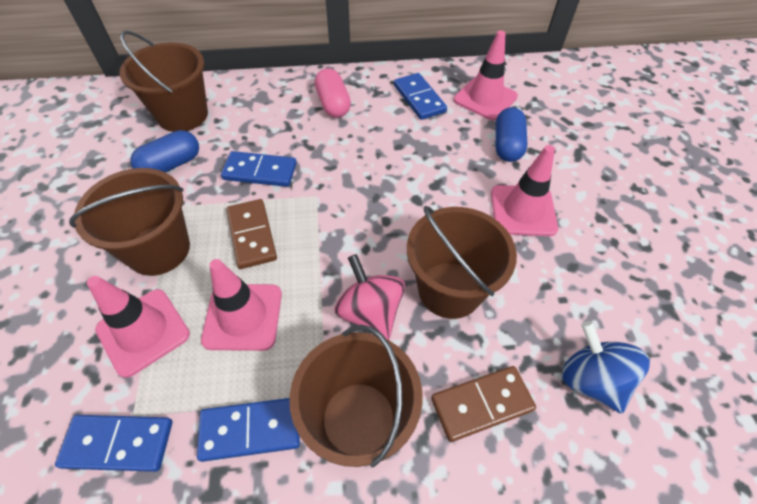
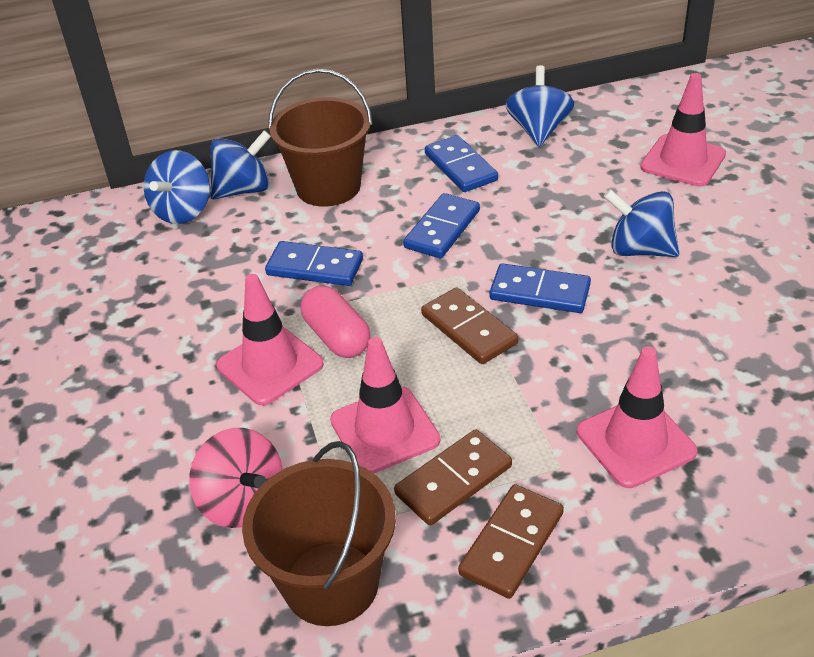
blue capsule: [130,130,199,172] [495,107,527,162] = 2 -> none = 0
blue spinning top: [562,321,650,413] = 1 -> [144,150,210,224] [210,130,271,199] [506,65,574,147] [604,189,679,257] = 4
brown bucket: [69,168,190,276] [119,30,208,132] [289,325,423,467] [407,206,517,319] = 4 -> [242,441,396,626] [268,69,373,207] = 2
brown domino: [227,199,277,269] [431,366,536,442] = 2 -> [394,429,512,526] [421,287,518,364] [458,484,564,599] = 3

